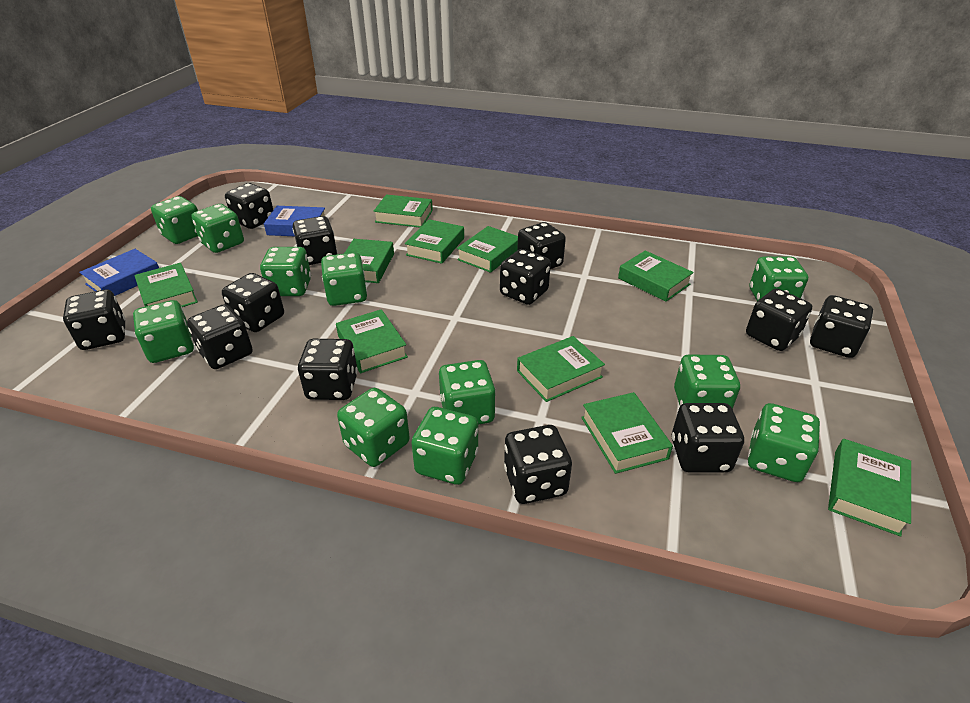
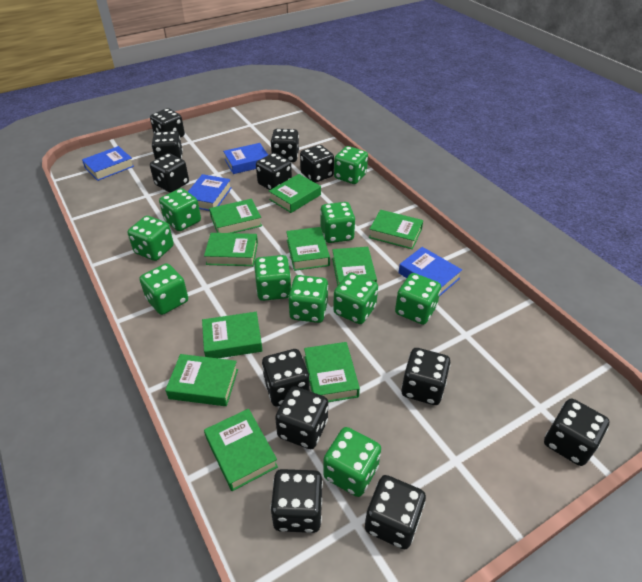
blue book: [79,249,159,296] [264,206,325,236] = 2 -> [82,146,134,181] [188,174,231,211] [223,143,268,174] [398,247,462,296] = 4
green dice: [133,300,194,363] [151,196,198,244] [191,204,244,253] [260,247,311,296] [321,252,367,306] [337,388,410,467] [411,407,478,485] [439,360,496,425] [674,354,740,409] [748,403,820,482] [750,256,808,301] = 11 -> [128,216,174,261] [139,263,188,315] [159,188,201,231] [254,255,291,301] [288,275,328,323] [320,202,355,243] [323,427,381,497] [333,273,378,324] [334,146,368,184] [395,273,441,325] = 10

